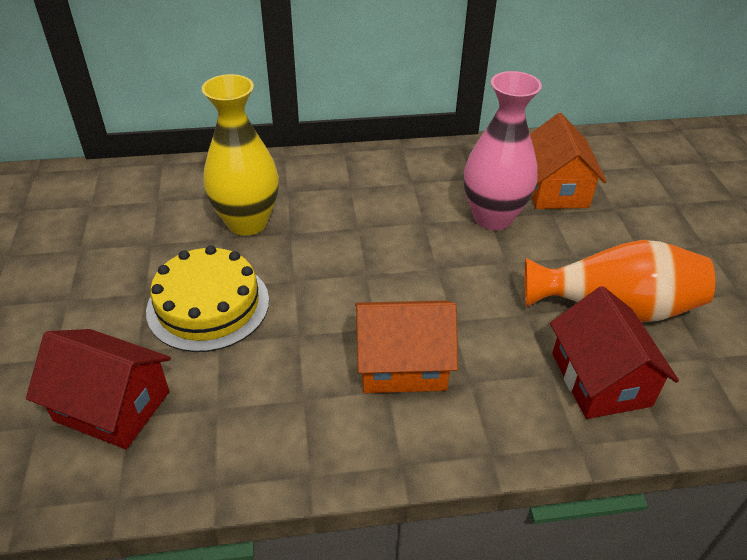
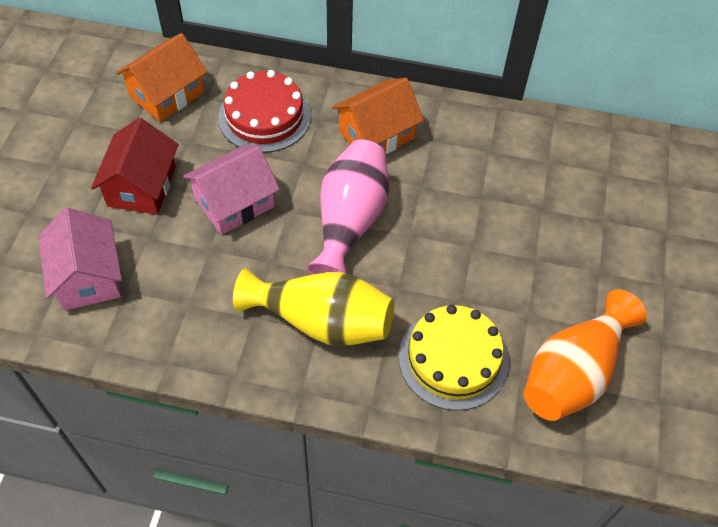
pink house: none = 0 -> [38,208,122,311] [183,145,280,235] = 2
red cake: none = 0 -> [218,70,311,153] = 1
red house: [26,329,171,449] [550,286,679,419] = 2 -> [91,118,178,215] = 1

